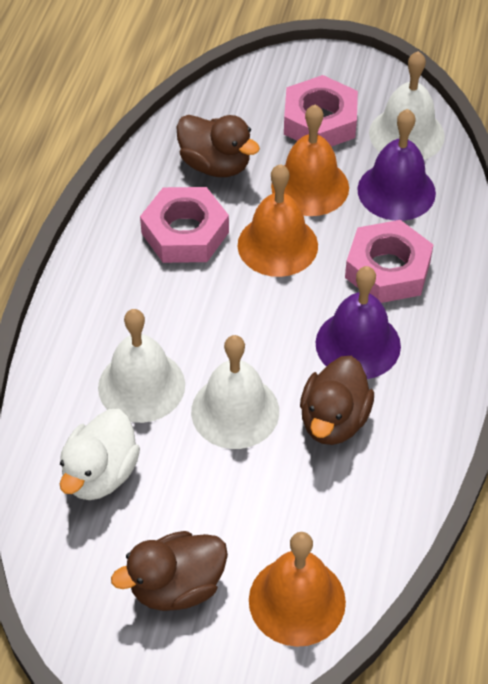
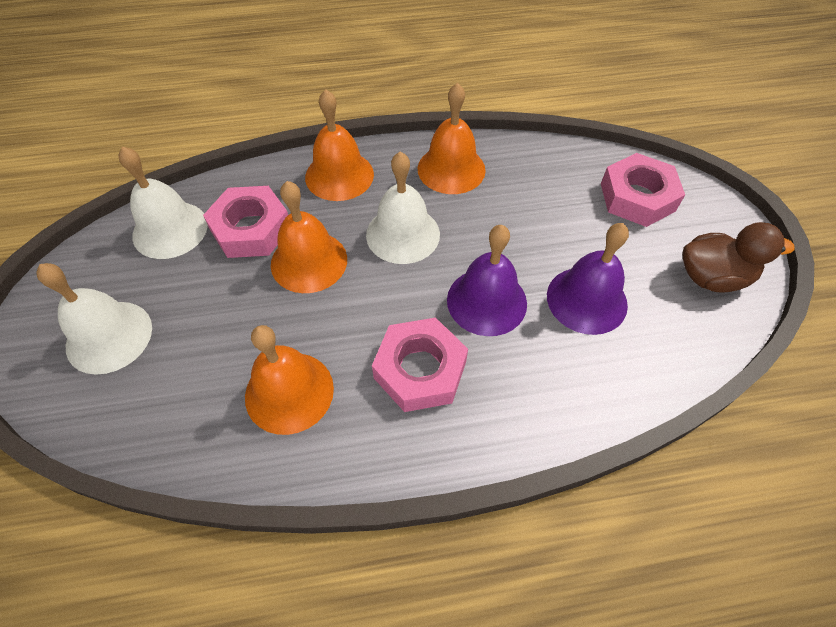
brown duck: [111,531,228,611] [177,115,260,177] [300,356,374,445] = 3 -> [682,222,794,293] = 1
orange bell: [237,164,318,277] [249,532,346,647] [271,105,349,216] = 3 -> [245,325,334,435] [271,181,347,293] [305,89,374,201] [418,83,486,194] = 4
white duck: [60,409,140,500] = 1 -> none = 0

